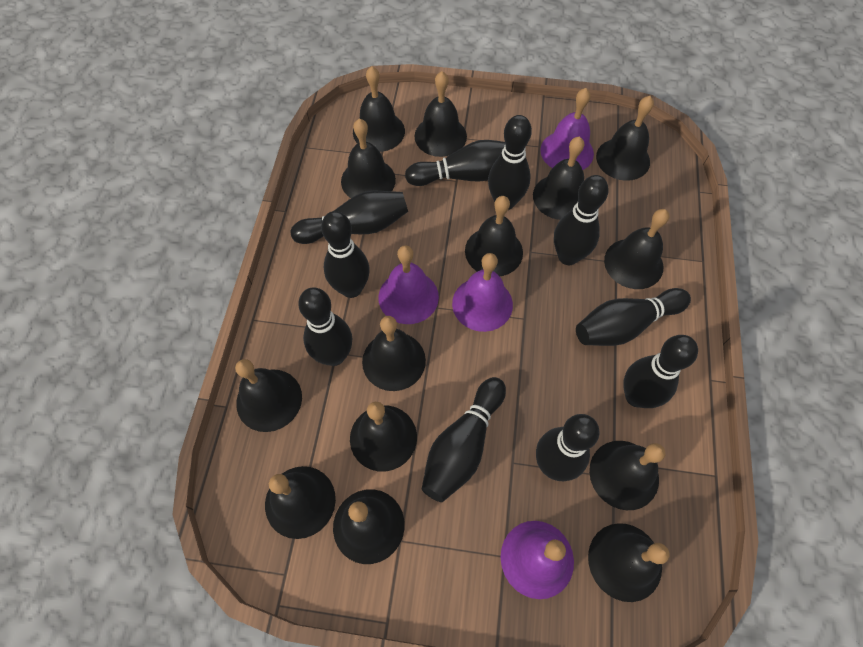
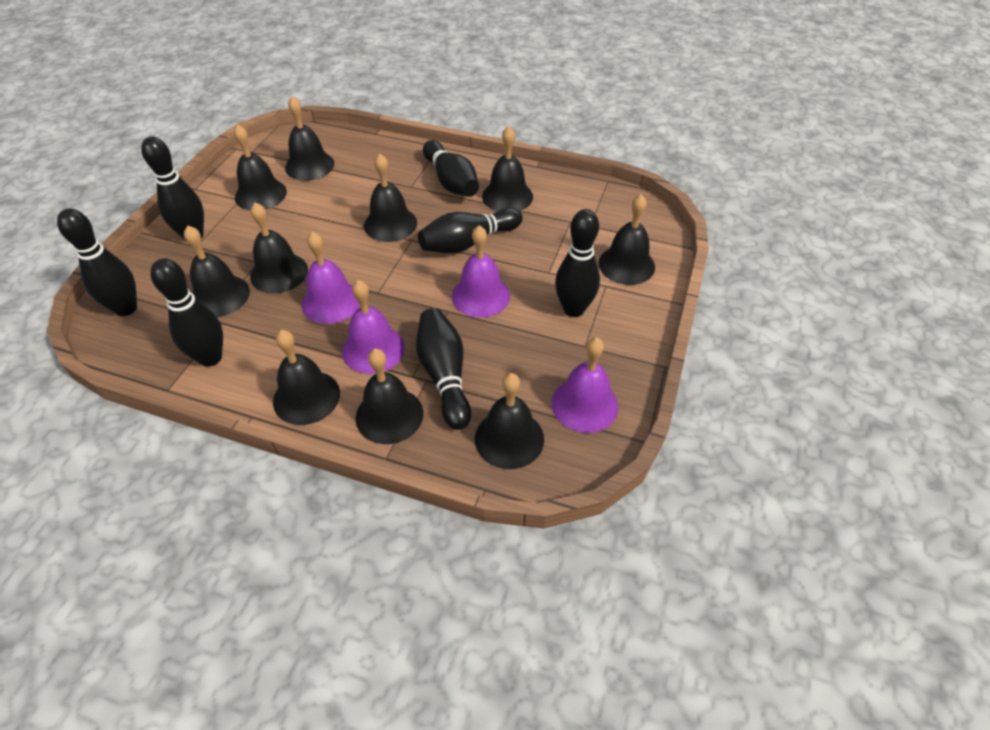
black bell: [235,359,302,432] [265,466,336,539] [333,489,405,564] [341,119,396,198] [350,402,417,472] [353,66,405,152] [362,316,426,391] [414,71,467,157] [465,196,523,276] [533,136,584,220] [588,523,669,602] [589,441,665,510] [596,96,654,181] [604,209,669,289] = 14 -> [184,225,250,317] [234,124,287,211] [250,202,308,293] [273,330,340,425] [285,96,334,181] [355,349,423,444] [364,153,417,242] [475,373,544,469] [482,126,533,211] [599,194,655,285] = 10
black bowling pin: [291,191,408,244] [298,287,352,366] [321,211,370,298] [405,140,505,186] [422,377,506,502] [488,115,532,210] [536,414,600,481] [554,175,609,265] [576,288,691,346] [623,335,698,408] = 10 -> [57,209,137,316] [141,137,204,241] [150,259,223,367] [416,308,471,430] [418,207,523,253] [423,140,479,197] [555,209,600,317] = 7

